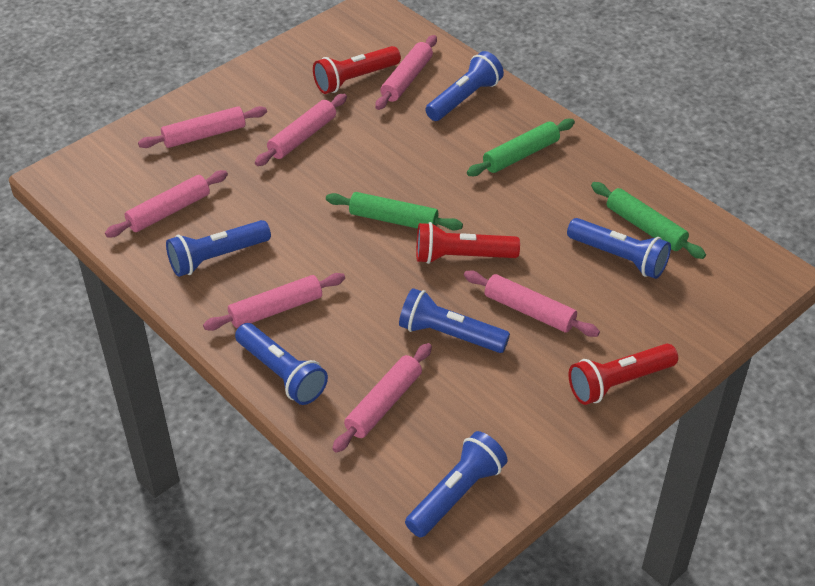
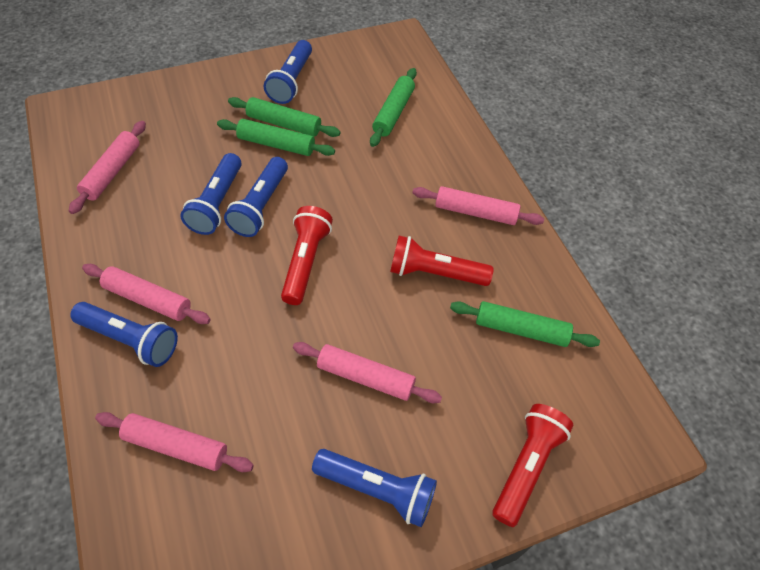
blue flashlight: [166,220,271,277] [235,323,328,405] [399,288,510,353] [405,431,508,537] [425,51,504,121] [567,218,671,279] = 6 -> [70,302,178,367] [180,153,242,235] [224,157,288,237] [264,40,312,104] [312,449,437,527] = 5
green rolling pin: [326,192,463,230] [467,119,575,176] [591,182,706,259] = 3 -> [217,119,335,156] [228,97,340,137] [370,68,417,147] [450,301,600,347] = 4
pink rolling pin: [105,170,228,237] [138,106,267,148] [203,273,345,331] [255,94,347,166] [332,343,432,453] [375,35,437,110] [464,271,600,337] = 7 -> [69,121,146,214] [82,264,211,324] [95,412,254,472] [293,342,442,403] [413,186,544,225] = 5

